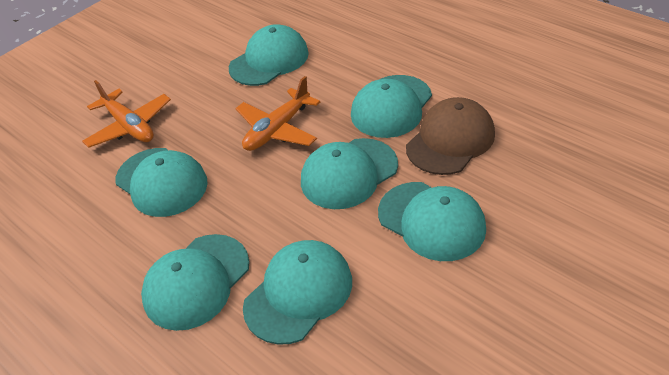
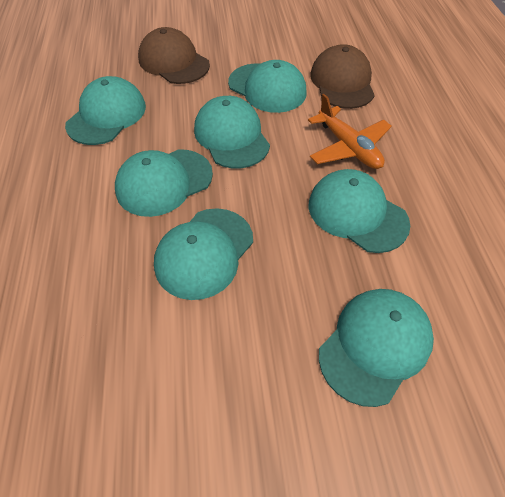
brown cap: [406,97,495,175] = 1 -> [138,27,210,84] [310,44,375,109] = 2
orange plane: [82,80,171,148] [235,76,320,151] = 2 -> [308,94,392,169] = 1

